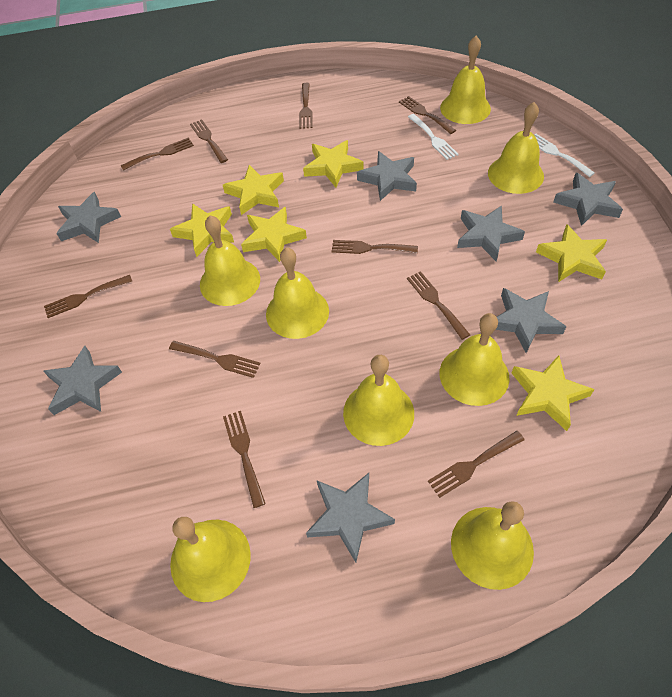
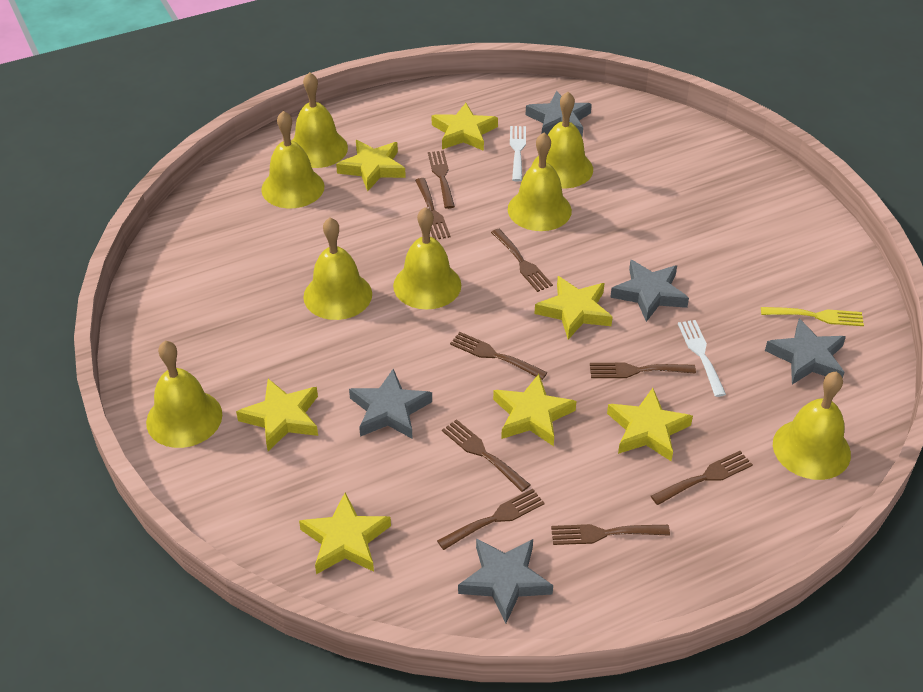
brown fork: [44,275,132,318] [120,138,194,171] [169,341,261,378] [190,119,228,163] [223,411,266,508] [299,83,313,129] [331,240,418,254] [399,96,456,134] [407,271,470,340] [428,431,524,498] = 10 -> [415,178,451,239] [428,151,455,209] [437,489,545,550] [442,419,530,492] [450,332,548,380] [491,229,553,292] [551,524,670,545] [590,363,696,378] [651,451,753,505] = 9
grey star: [44,346,122,415] [57,192,121,243] [306,473,395,562] [357,151,417,201] [457,206,525,261] [495,288,566,353] [553,172,623,226] = 7 -> [349,369,432,439] [458,538,553,623] [526,91,592,137] [610,260,689,322] [765,318,846,384] = 5
yellow fork: none = 0 -> [761,307,864,326] = 1
yellow star: [170,203,234,257] [223,165,284,215] [241,207,307,262] [303,140,363,188] [512,355,595,431] [536,224,607,282] = 6 -> [236,379,318,451] [299,493,391,574] [336,140,406,191] [432,103,498,151] [493,374,577,446] [534,276,613,340] [607,388,693,461] = 7

